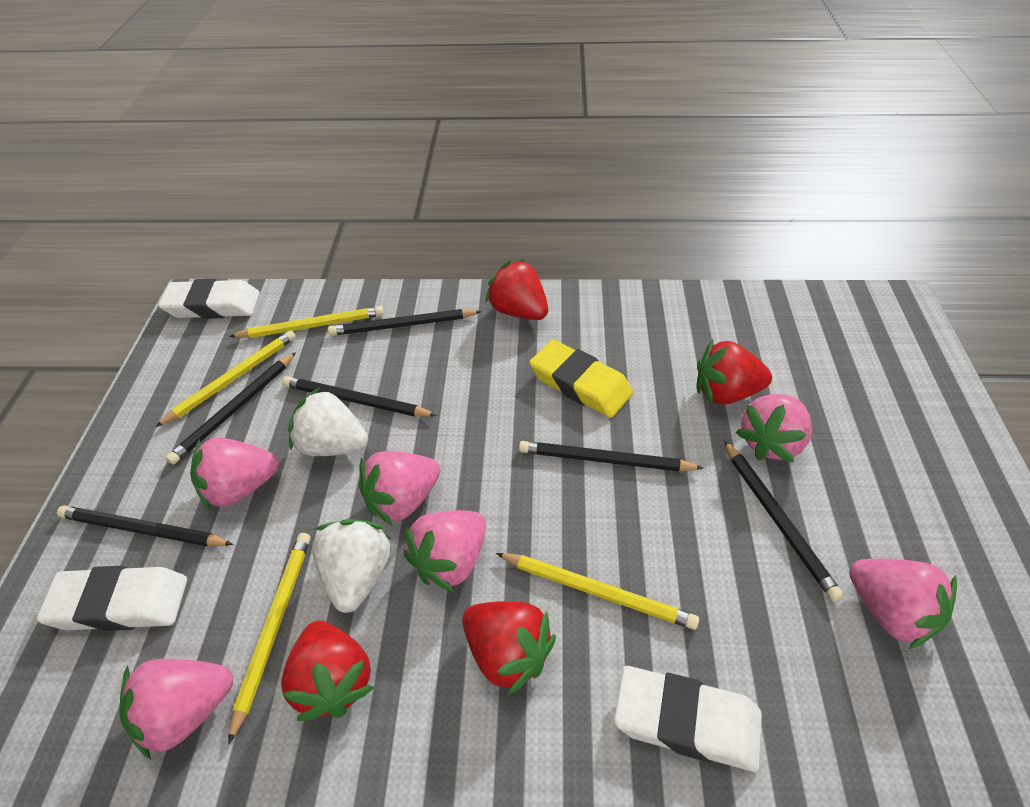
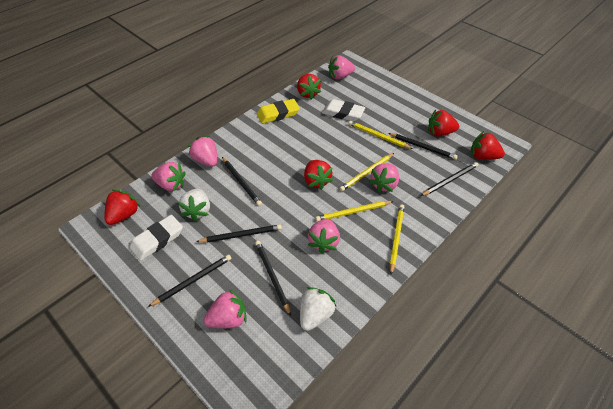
red strawberry: [281,621,375,721] [462,601,556,696] [485,259,548,320] [697,339,772,405] = 4 -> [104,189,140,225] [297,74,321,100] [304,160,333,190] [428,110,459,136] [471,131,505,160] = 5
white eraser: [36,566,187,631] [158,279,260,319] [614,666,762,772] = 3 -> [130,215,183,261] [322,99,365,122] = 2

